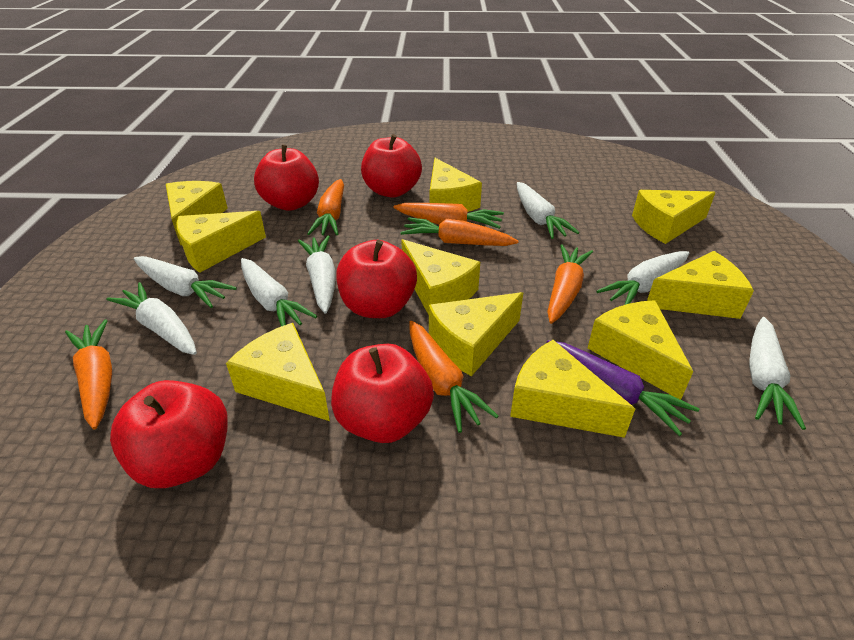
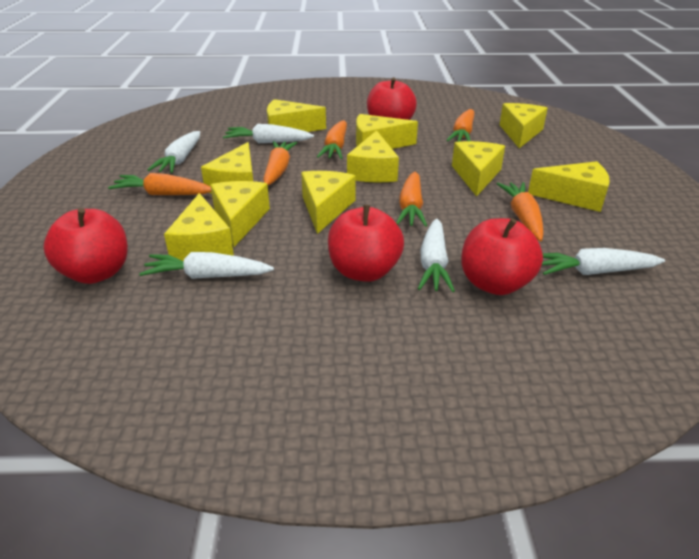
purple carrot: [547,340,699,436] = 1 -> none = 0
red apple: [110,380,228,488] [254,145,319,211] [331,344,434,443] [336,240,417,318] [361,134,422,198] = 5 -> [43,208,128,284] [328,205,404,282] [367,77,417,120] [461,218,543,295] = 4
white carrot: [106,282,197,355] [134,256,237,308] [241,258,317,326] [298,235,336,313] [517,182,579,239] [597,251,689,305] [749,317,806,430] = 7 -> [139,252,274,279] [147,131,200,173] [223,124,314,143] [418,219,455,292] [542,248,665,275] = 5

